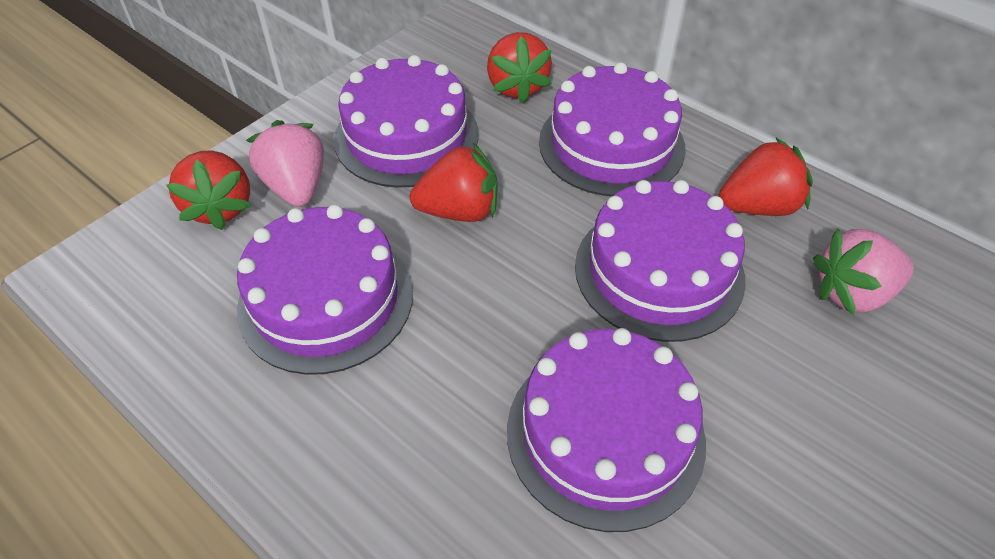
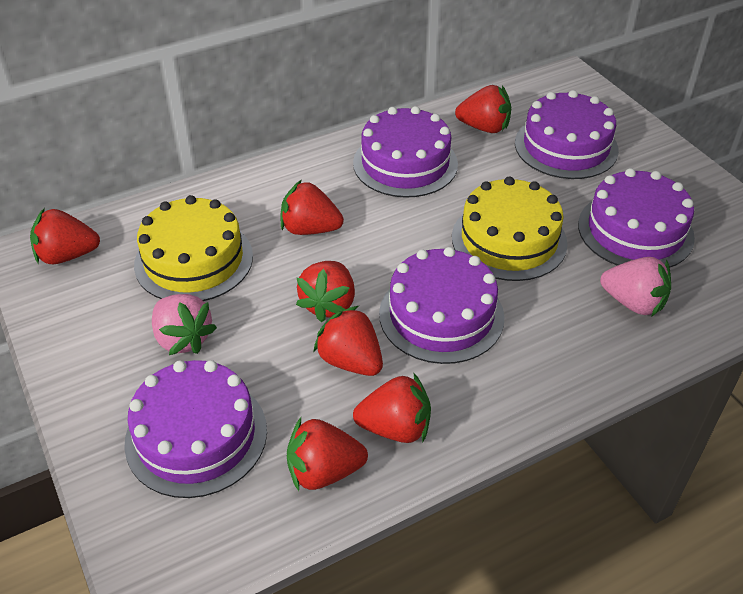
red strawberry: [166,150,251,230] [410,143,498,222] [487,32,552,103] [719,138,813,216] = 4 -> [30,208,100,264] [280,180,344,235] [287,417,368,491] [296,261,355,322] [313,306,383,376] [353,372,431,443] [455,85,511,133] = 7
yellow cake: none = 0 -> [134,195,253,301] [452,176,568,281] = 2

